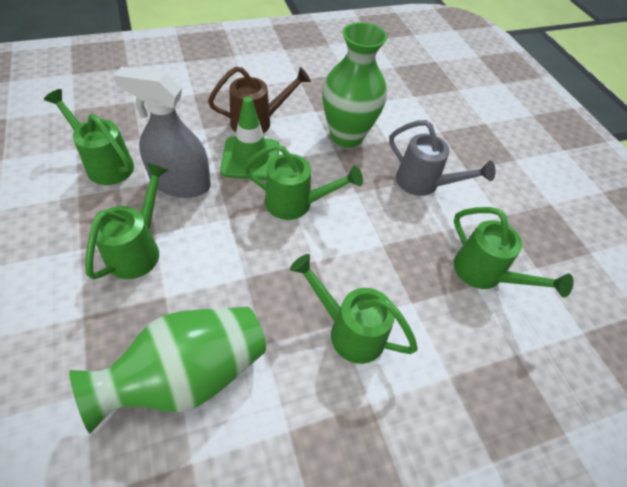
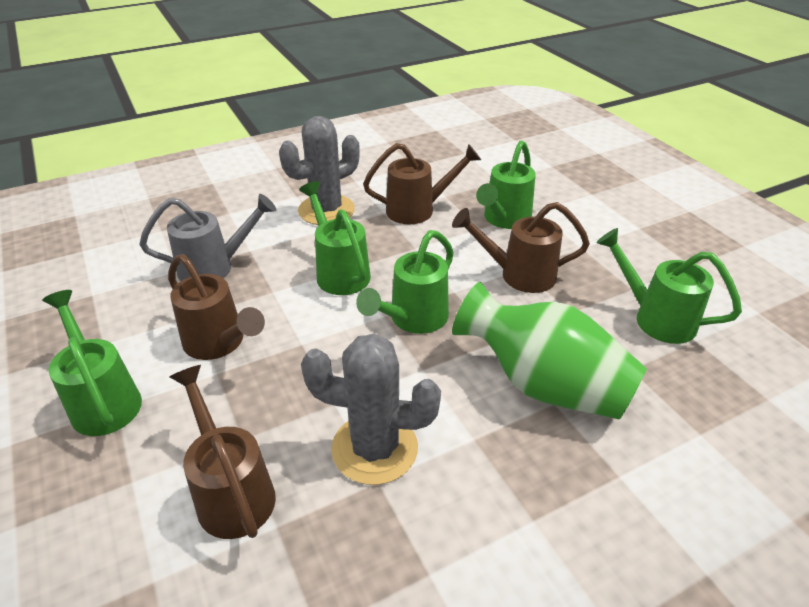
brown watering can: [208,66,311,133] = 1 -> [168,254,265,360] [170,365,276,539] [363,143,481,224] [452,202,590,293] = 4
green traffic cone: [220,96,279,180] = 1 -> none = 0
green vase: [69,307,266,433] [322,22,387,148] = 2 -> [452,282,647,420] = 1
grey cactus: none = 0 -> [279,116,360,225] [301,334,441,485] = 2
grey spray bottle: [113,67,211,198] = 1 -> none = 0

